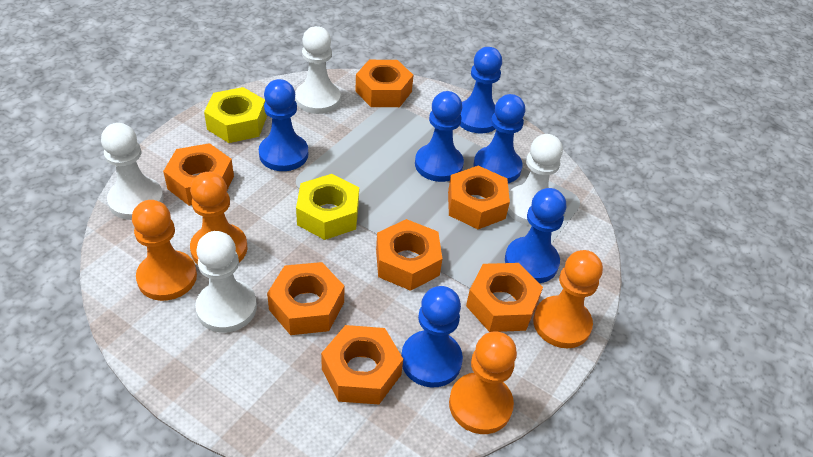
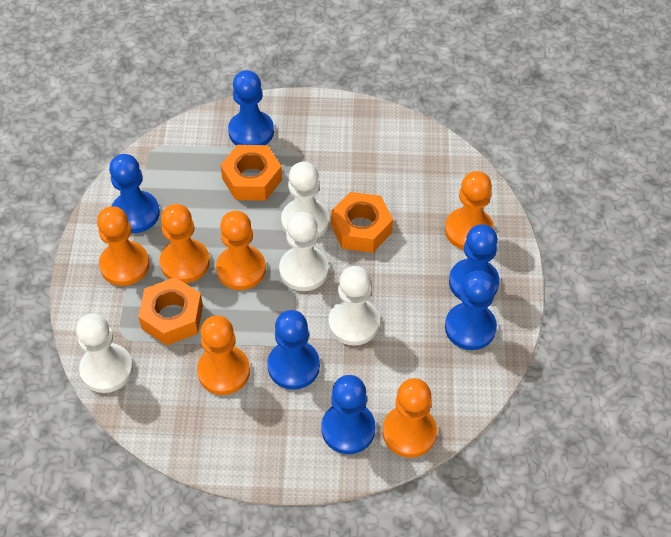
orange nut: [163,143,234,206] [267,262,344,335] [321,325,403,404] [355,60,413,107] [376,219,442,291] [448,166,510,229] [466,263,543,332] = 7 -> [138,277,203,345] [220,145,282,201] [331,192,393,253] = 3
orange pawn: [132,200,197,301] [190,172,247,264] [449,331,517,434] [533,250,603,348] = 4 -> [97,206,149,286] [160,204,210,283] [197,315,250,395] [216,211,266,290] [383,378,437,458] [445,171,494,250] = 6
yellow nut: [204,87,267,143] [296,174,359,240] = 2 -> none = 0

